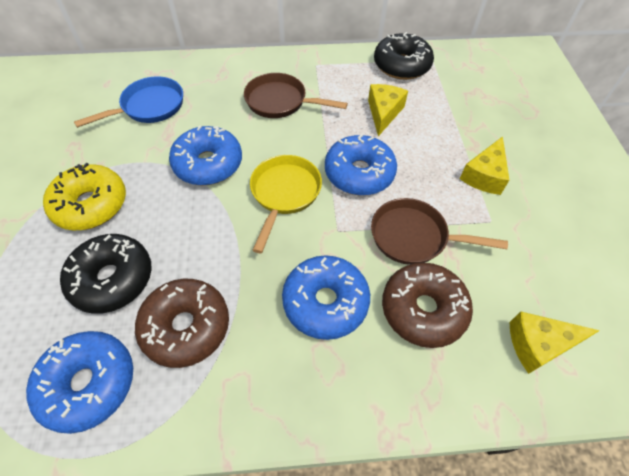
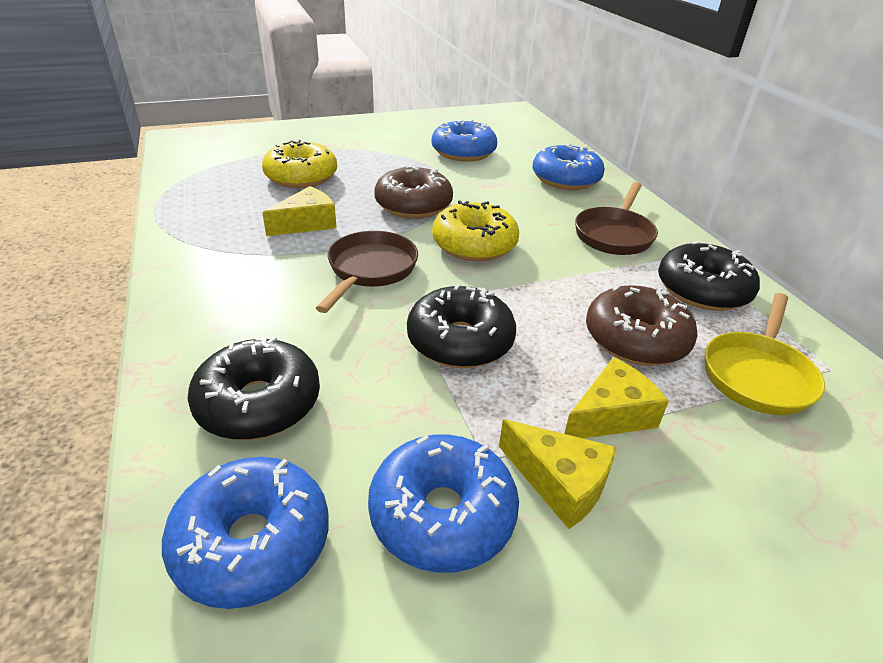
black donut: [60,234,152,314] [374,32,434,80] = 2 -> [188,336,320,440] [407,284,516,368] [658,241,760,311] = 3
blue pan: [74,76,183,128] = 1 -> none = 0
yellow donut: [43,163,126,231] = 1 -> [262,139,337,188] [432,201,519,262] = 2

